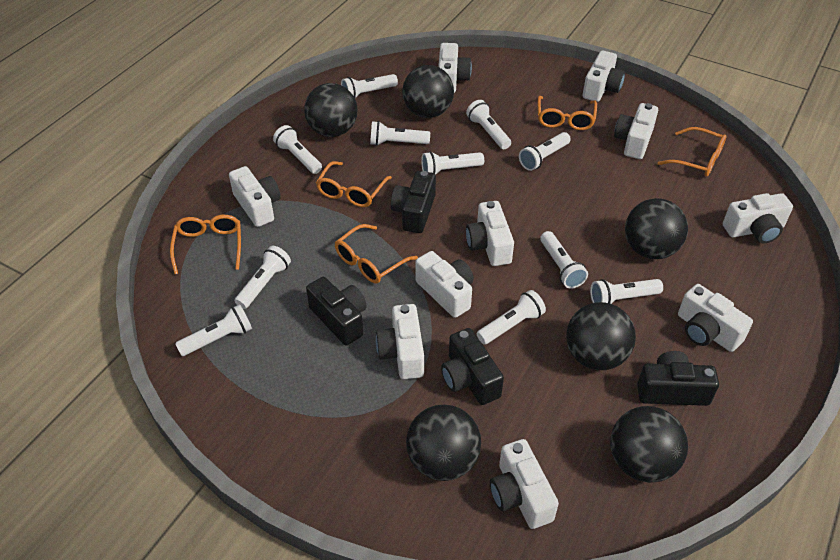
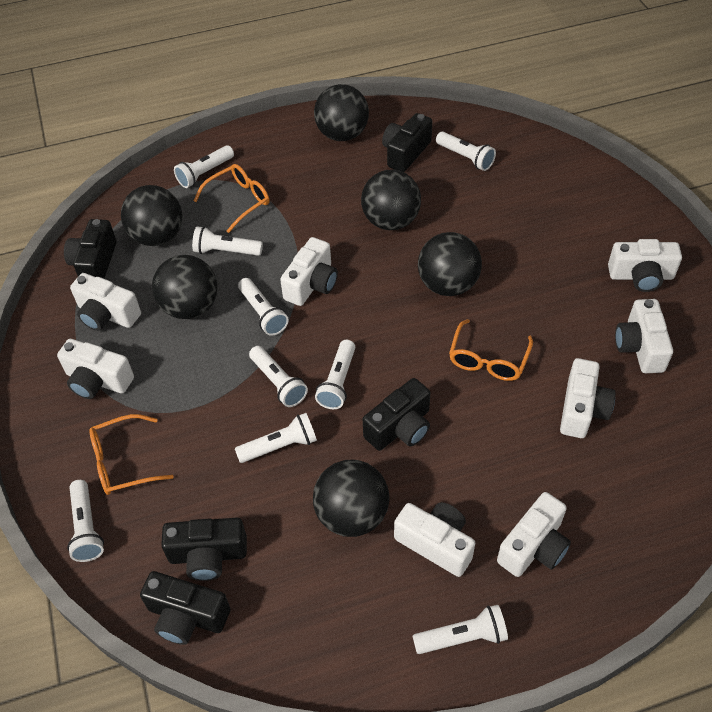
black camera: [306,277,367,345] [391,171,436,233] [441,328,504,405] [637,351,719,406] = 4 -> [64,219,117,279] [140,571,231,645] [161,518,247,581] [363,378,430,451] [382,113,432,172] = 5
orange glasses: [170,215,241,274] [316,161,392,207] [335,224,418,283] [538,96,597,130] [658,127,726,177] = 5 -> [89,414,174,495] [193,164,269,233] [449,319,533,381] = 3
white camera: [229,166,281,227] [376,304,424,379] [415,251,474,318] [438,43,472,93] [466,201,514,266] [490,439,559,529] [583,51,625,102] [614,103,658,159] [678,284,753,352] [723,193,793,244] = 10 -> [57,339,134,399] [70,273,141,331] [280,237,338,306] [394,502,475,577] [497,492,571,577] [560,358,615,438] [608,239,682,292] [615,299,673,373] = 8
white flashlight: [175,304,252,356] [235,246,291,309] [273,125,322,174] [341,74,398,98] [370,121,430,146] [421,152,484,175] [466,100,511,149] [477,290,546,345] [519,132,571,171] [540,231,588,289] [590,279,663,304] = 11 -> [67,480,104,562] [174,145,234,188] [192,226,263,256] [235,413,317,463] [238,278,289,336] [249,346,308,407] [315,340,355,409] [413,605,508,654] [436,132,496,171] = 9

